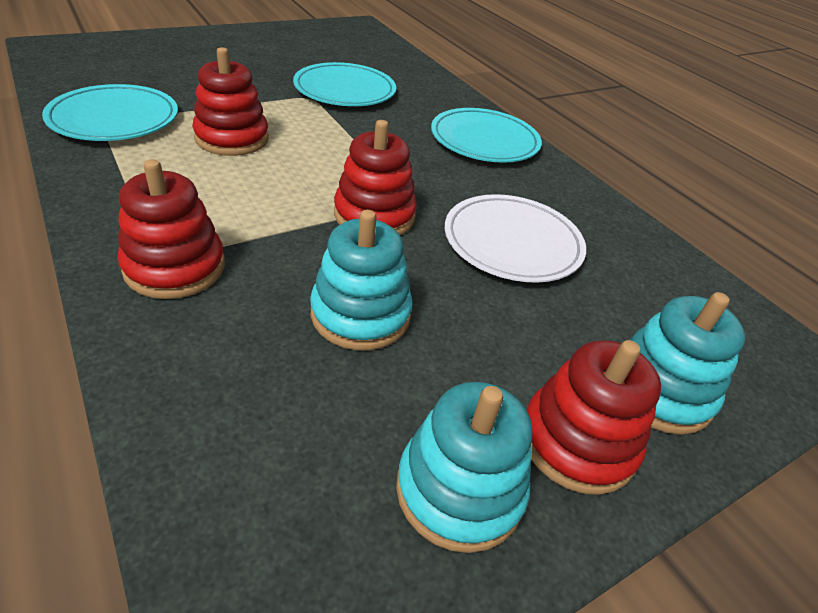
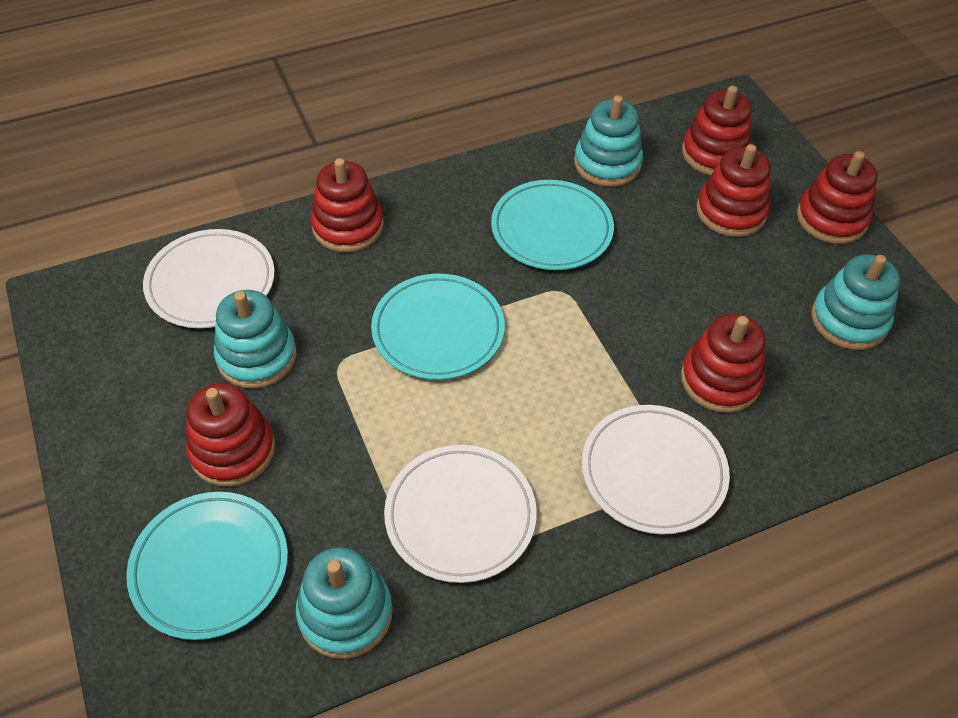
red stacking toy: [118,159,225,299] [192,47,269,156] [334,120,417,235] [527,340,661,495] = 4 -> [186,383,275,487] [310,158,384,252] [681,314,766,413] [682,86,752,176] [697,144,771,237] [797,151,878,244] = 6
turquoise stacking toy: [310,210,413,350] [396,382,532,553] [630,292,745,435] = 3 -> [214,290,297,389] [296,547,393,659] [574,95,643,187] [811,254,900,350] = 4
white plate: [445,194,586,283] = 1 -> [143,229,275,328] [384,445,537,583] [582,405,730,534] = 3

